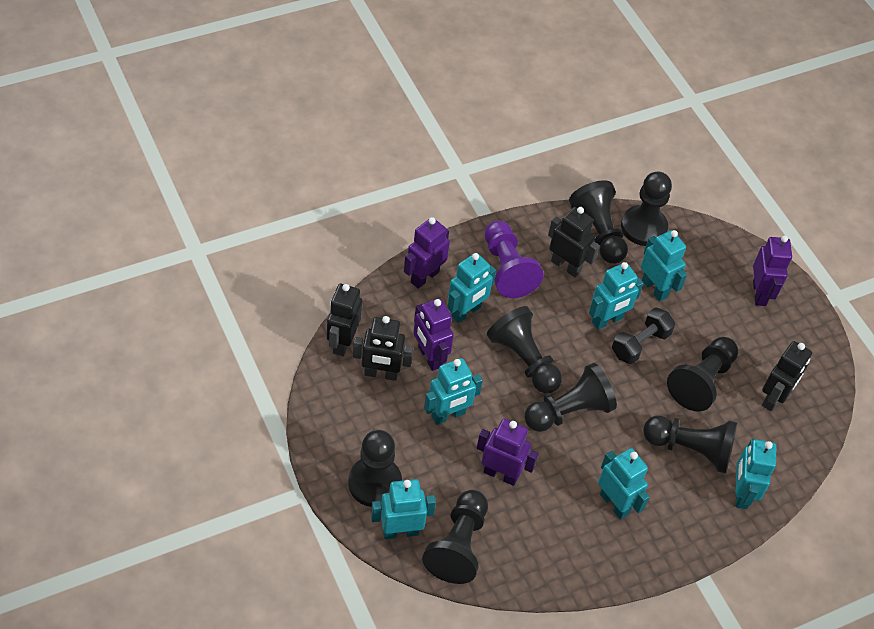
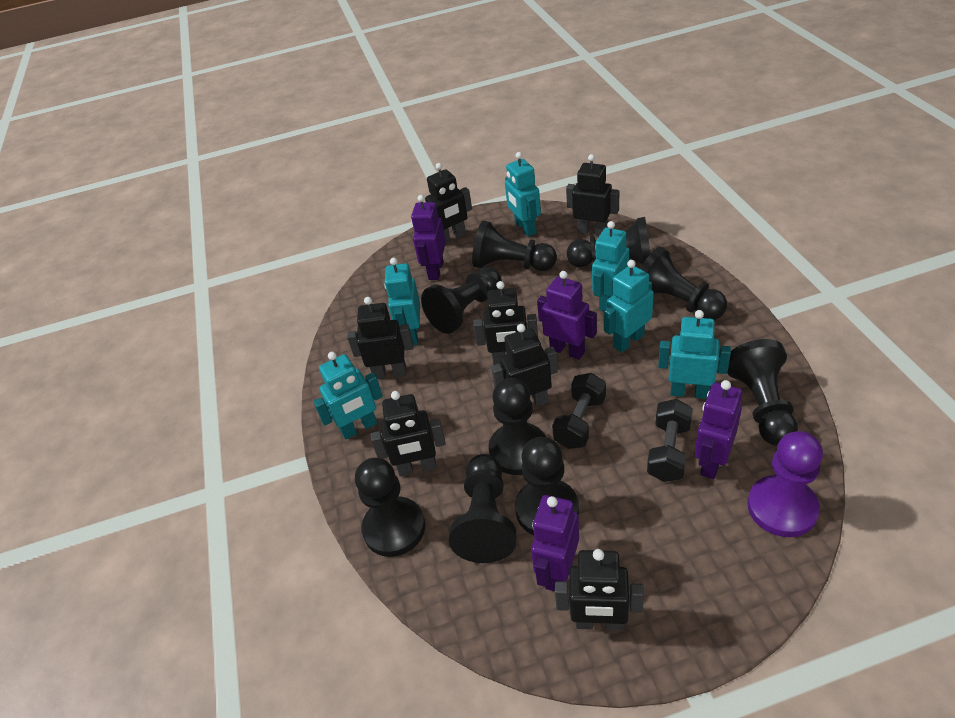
black dumbbell: [612,307,675,364] = 1 -> [552,373,606,449] [647,399,693,482] = 2
black pawn: [348,430,402,507] [422,490,488,584] [487,306,562,393] [525,363,617,432] [569,180,628,264] [621,172,672,246] [643,415,737,474] [667,337,738,412] = 8 -> [355,458,425,557] [421,267,502,334] [449,454,517,563] [472,221,557,271] [489,378,546,475] [515,437,579,535] [567,217,651,267] [640,247,727,320] [727,339,798,446] = 9
black robot: [327,284,362,356] [353,316,413,381] [548,207,600,277] [762,341,812,411] = 4 -> [347,297,414,379] [370,391,446,476] [425,163,472,244] [473,281,538,365] [491,324,558,406] [555,549,644,631] [566,154,619,236] = 7
turquoise robot: [371,479,436,539] [424,358,483,425] [447,253,496,323] [589,262,643,330] [598,448,650,520] [641,230,687,302] [735,439,776,509] = 7 -> [313,352,383,440] [384,258,420,345] [505,152,541,237] [592,221,629,311] [604,260,654,352] [658,310,731,399] = 6

